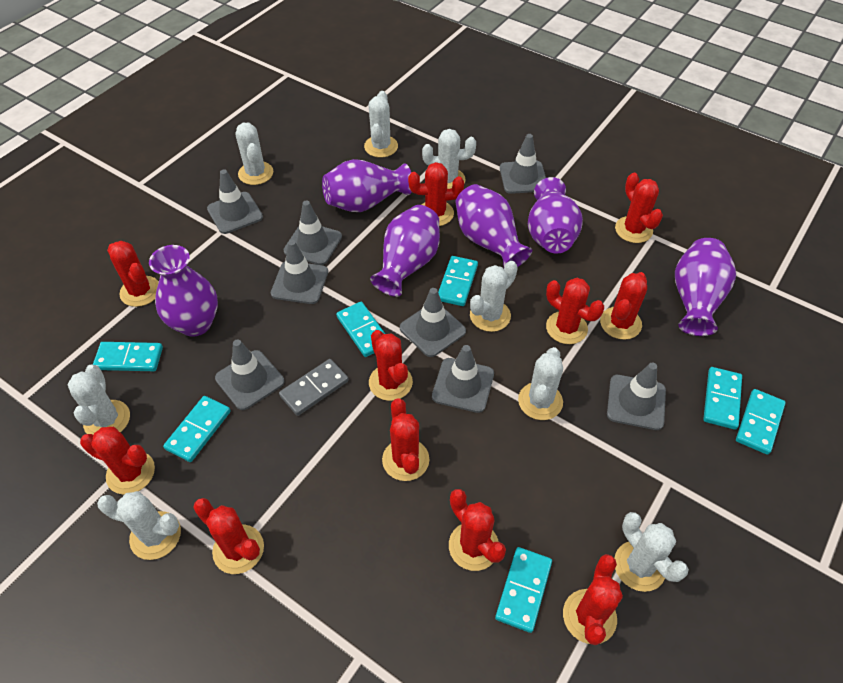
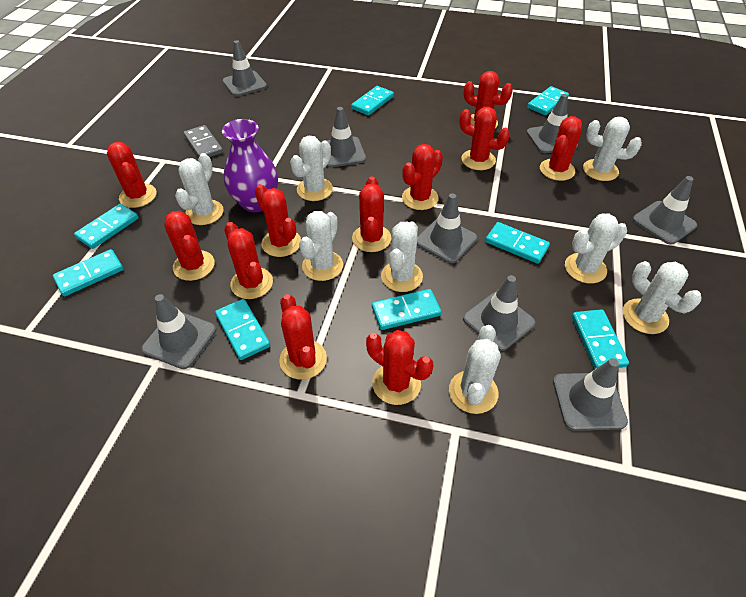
purple vase: [149,245,218,337] [322,159,411,212] [370,205,440,297] [455,184,532,267] [528,177,583,254] [675,238,736,336] = 6 -> [222,119,278,212] = 1
turquoise domino: [93,342,163,371] [163,396,231,462] [336,302,385,357] [438,256,478,306] [495,547,552,633] [703,367,742,430] [736,389,786,455] = 7 -> [53,249,123,296] [74,204,138,249] [215,299,270,360] [351,86,394,116] [372,289,441,330] [485,222,550,264] [527,86,569,115] [572,309,629,369] = 8

